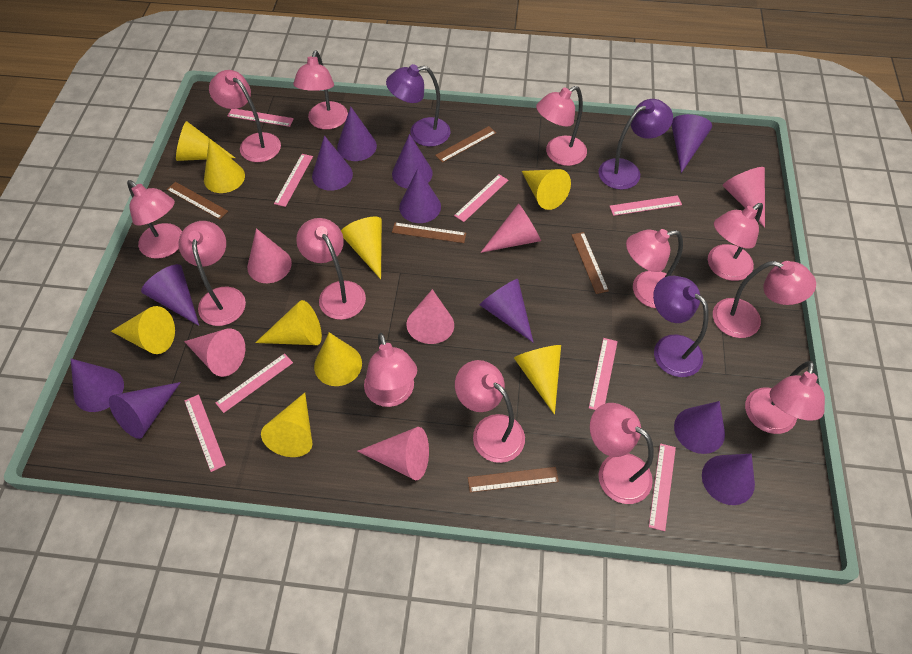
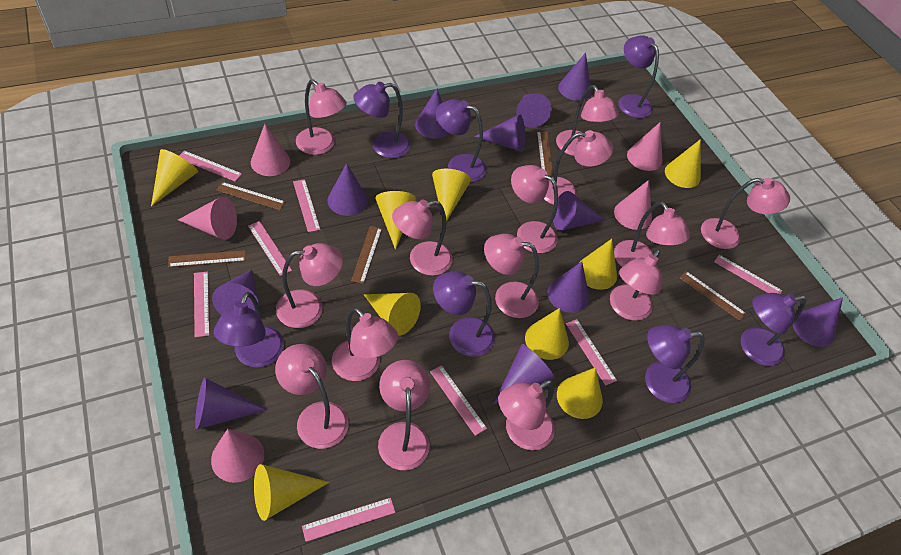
pink cone: [184,329,245,377] [247,228,292,283] [358,427,429,480] [407,289,454,344] [481,203,541,253] [723,167,765,227] = 6 -> [178,197,237,240] [211,429,264,483] [251,124,290,176] [614,180,652,230] [627,122,662,171] = 5
pink lamp: [127,180,182,259] [179,221,246,326] [209,70,281,162] [293,50,348,130] [296,218,366,320] [364,333,417,407] [455,360,525,463] [536,86,587,166] [590,403,654,504] [626,229,683,308] [708,203,763,281] [713,261,816,338] [745,361,825,434] = 13 -> [275,344,349,449] [276,243,343,328] [296,79,347,155] [332,307,398,381] [378,360,430,470] [392,200,453,276] [484,234,539,318] [498,380,555,450] [511,165,558,253] [544,130,613,205] [556,85,619,156] [610,249,662,321] [614,201,690,267] [701,178,790,249] = 14
purple lamp: [386,64,451,147] [598,99,673,190] [653,276,709,377] = 3 -> [214,292,284,368] [353,82,411,158] [433,271,495,357] [436,99,486,182] [619,35,659,118] [645,325,705,403] [740,293,806,366] = 7

